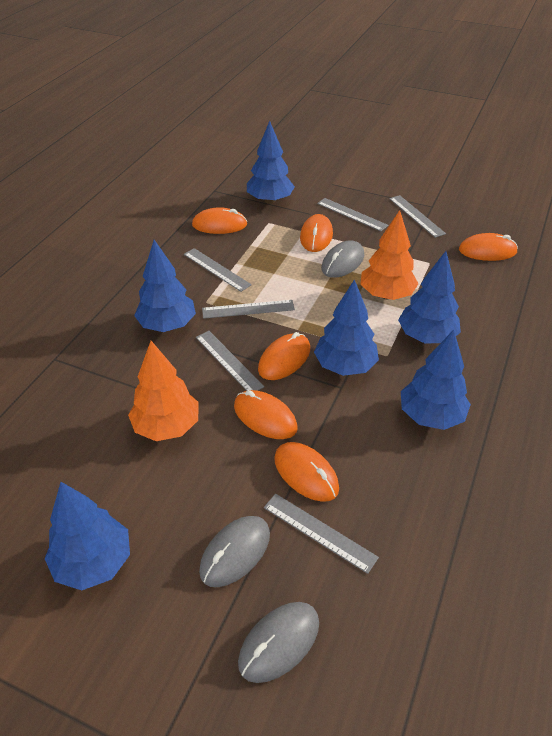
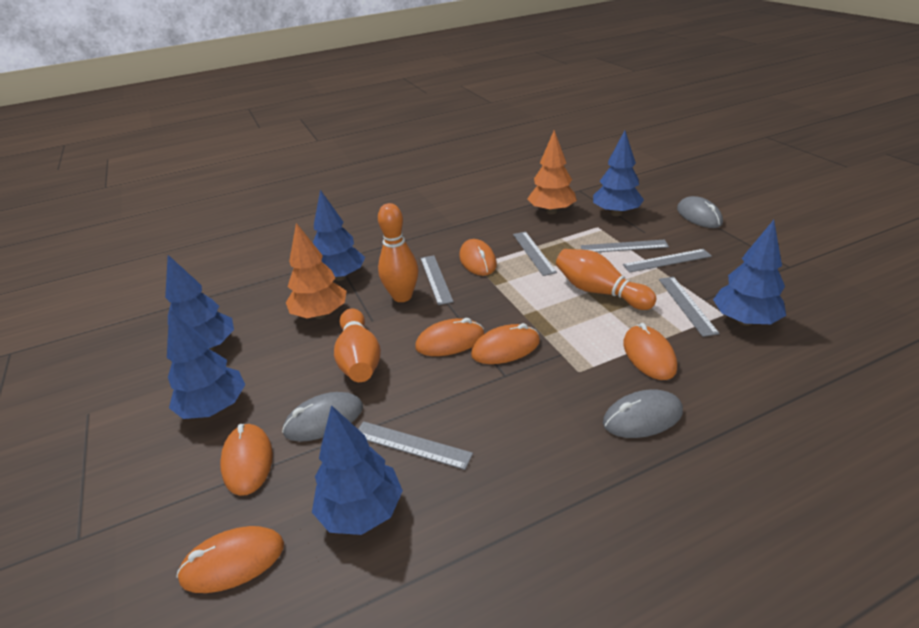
orange bowling pin: none = 0 -> [334,309,381,382] [378,203,418,302] [556,249,657,310] = 3

